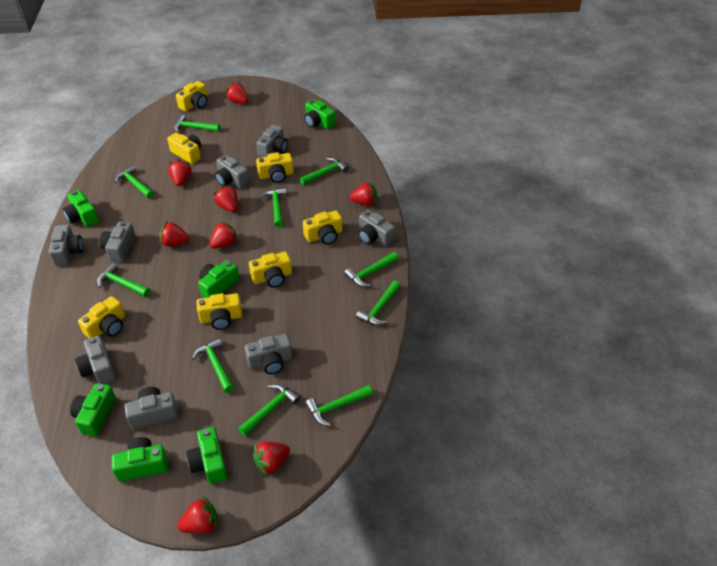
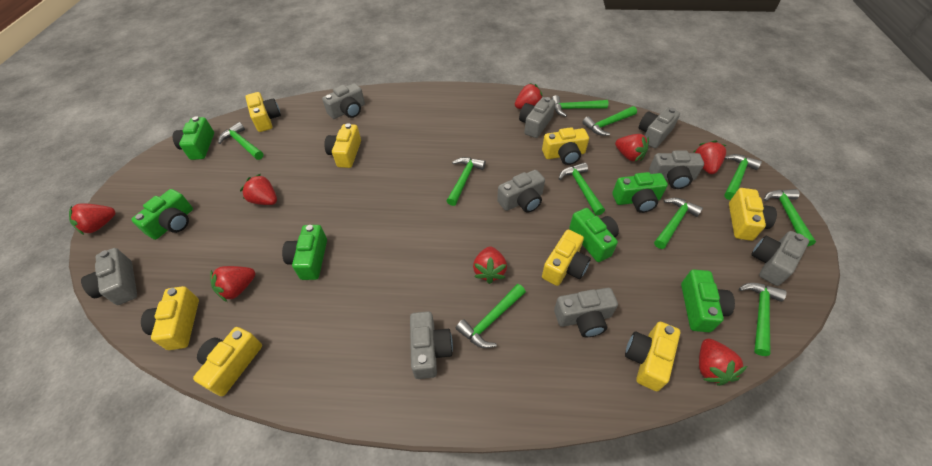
grey camera: [49,225,83,266] [75,335,116,384] [100,221,136,262] [124,387,178,429] [215,155,249,188] [245,334,292,374] [256,125,288,157] [358,209,395,246] = 8 -> [81,248,137,305] [322,83,365,119] [410,311,453,379] [497,170,545,213] [519,97,555,138] [554,288,618,337] [639,107,680,148] [649,150,704,189] [751,231,809,286] = 9
yellow camera: [78,296,125,338] [167,133,201,164] [176,81,208,111] [196,293,242,330] [249,251,292,288] [256,152,294,183] [303,210,343,244] = 7 -> [141,286,199,350] [193,327,262,396] [245,92,281,132] [324,123,361,168] [542,127,589,165] [542,230,591,286] [625,322,680,391] [729,188,777,241] = 8

